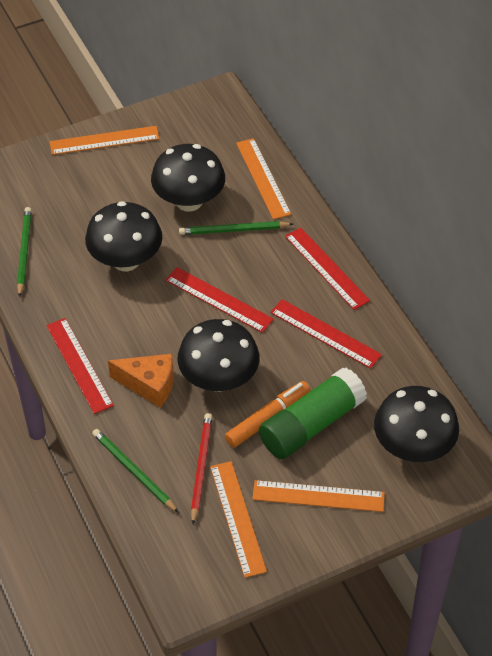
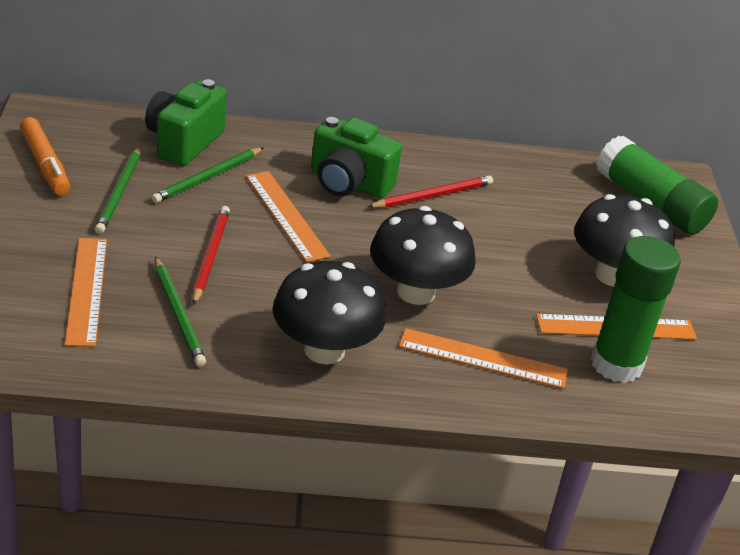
black mushroom: [85,201,162,271] [151,144,225,211] [177,319,259,392] [374,386,459,462] = 4 -> [273,261,386,365] [370,206,476,305] [574,194,675,287] = 3
green camera: none = 0 -> [145,79,227,166] [311,117,402,198] = 2
green glue stick: [259,368,367,459] = 1 -> [591,236,681,383] [596,136,718,235] = 2
orange cheese: [108,354,174,408] = 1 -> none = 0
red pencil: [191,413,212,524] = 1 -> [193,206,230,305] [368,175,493,208] = 2
red ruler: [46,318,114,414] [165,267,274,333] [270,299,382,369] [285,228,370,310] = 4 -> none = 0

